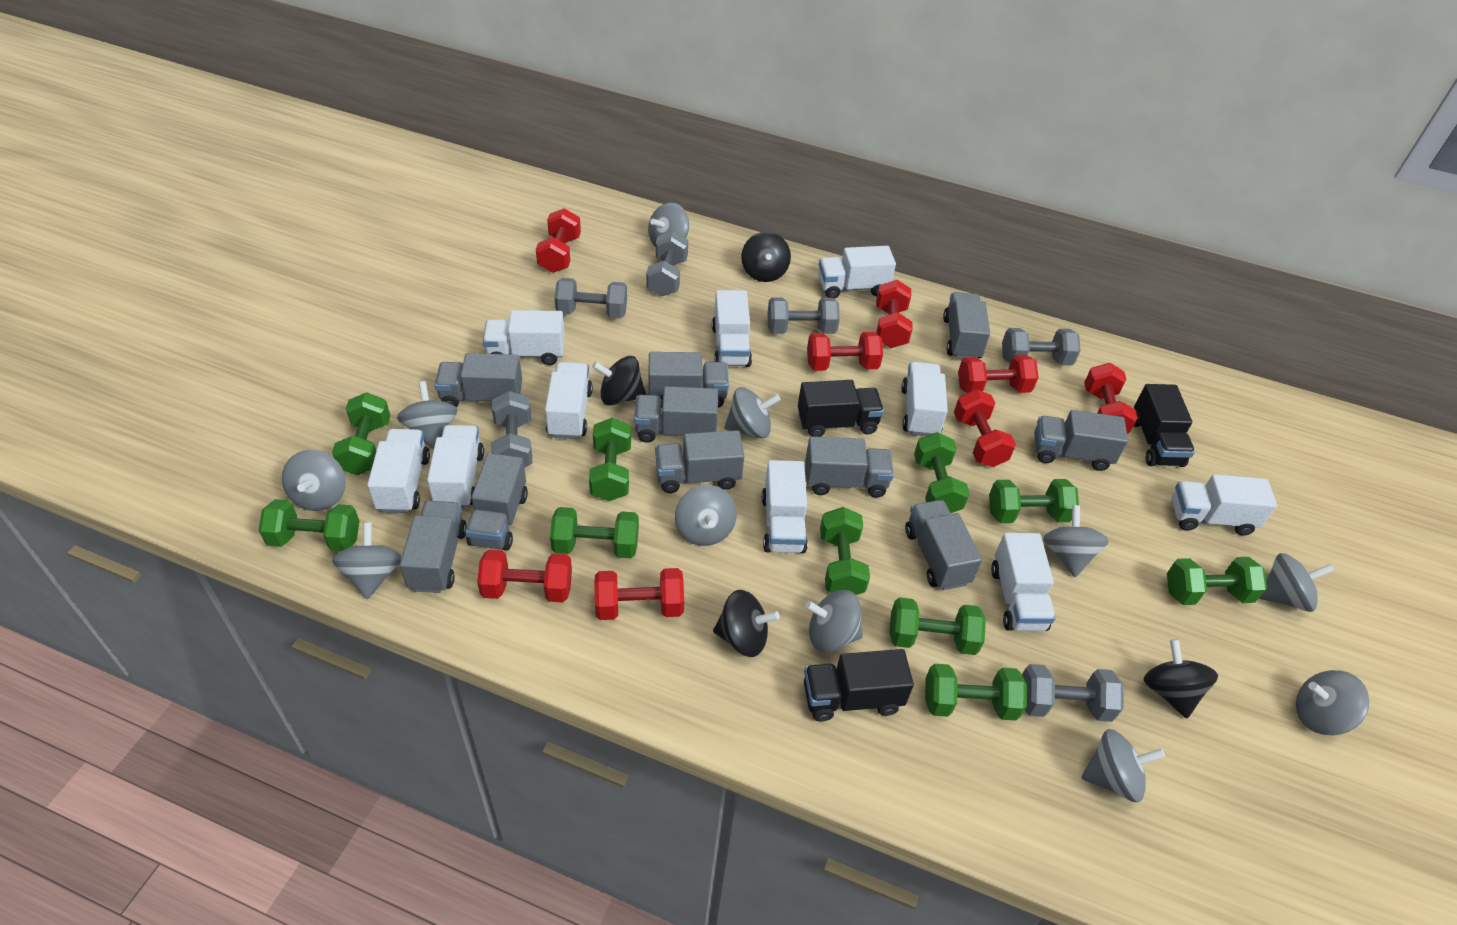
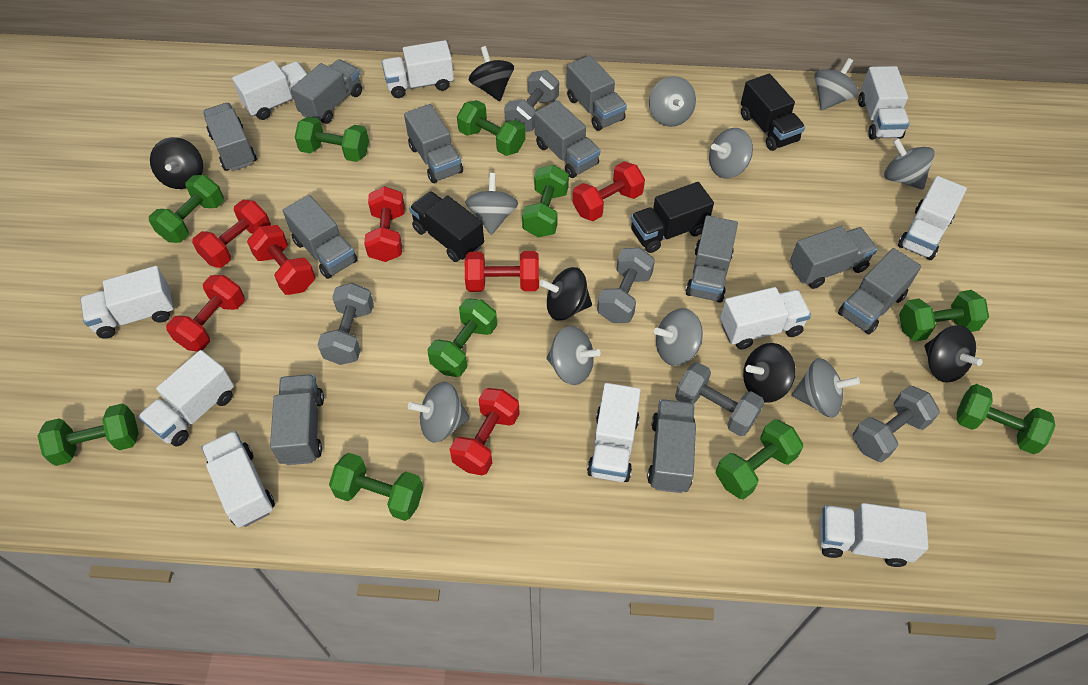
black spinning top: [592,356,646,406] [713,590,780,657] [741,232,791,282] [1144,639,1218,718] = 4 -> [150,137,203,189] [469,46,514,101] [539,267,592,321] [743,343,796,403] [924,325,982,383] = 5
grey dumbbell: [492,391,532,468] [555,278,627,318] [646,231,688,296] [767,297,840,334] [1002,328,1080,365] [1022,664,1124,722] = 6 -> [317,283,374,365] [504,70,559,132] [597,248,655,323] [675,362,764,436] [853,385,940,462] = 5
grey spinning top: [282,450,346,511] [332,522,402,599] [397,381,458,449] [648,203,689,247] [675,485,737,546] [724,387,781,438] [805,590,863,652] [1043,505,1109,577] [1081,729,1165,802] [1259,553,1334,612] [1296,670,1369,736] = 11 -> [408,382,470,443] [465,173,518,235] [546,326,601,385] [649,76,696,127] [654,308,703,366] [709,128,753,178] [792,358,860,418] [814,58,859,110] [884,138,935,189] = 9
grey truck: [400,501,467,593] [435,353,522,407] [465,453,528,551] [634,386,718,443] [649,352,729,408] [655,430,744,493] [805,436,894,498] [905,500,982,590] [943,292,990,359] [1034,410,1128,471] = 10 -> [203,103,257,171] [270,374,324,465] [283,195,357,279] [291,59,362,124] [404,104,463,183] [534,100,600,178] [566,55,627,131] [647,399,696,493] [686,215,738,303] [790,226,877,289] [838,248,921,334] = 11
red dumbbell: [477,550,572,602] [536,208,581,273] [594,568,684,620] [807,332,883,371] [876,280,913,348] [954,389,1016,467] [958,355,1039,393] [1084,363,1138,434] = 8 -> [166,275,245,352] [192,200,271,268] [247,225,315,295] [364,186,405,262] [450,388,520,475] [465,251,539,292] [572,161,645,221] = 7

